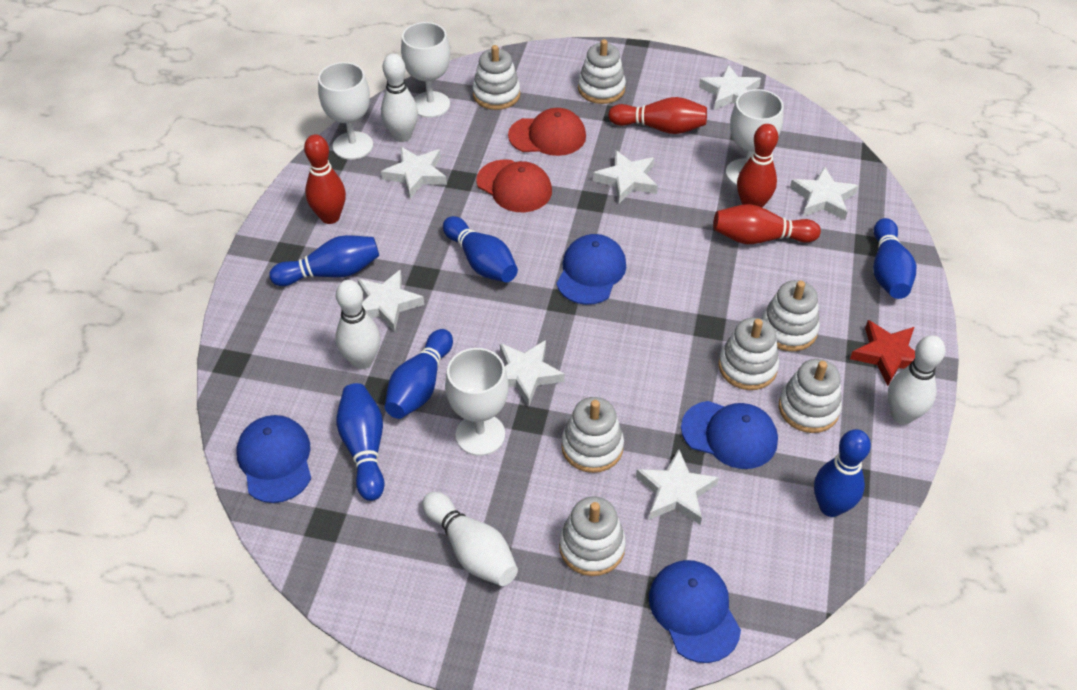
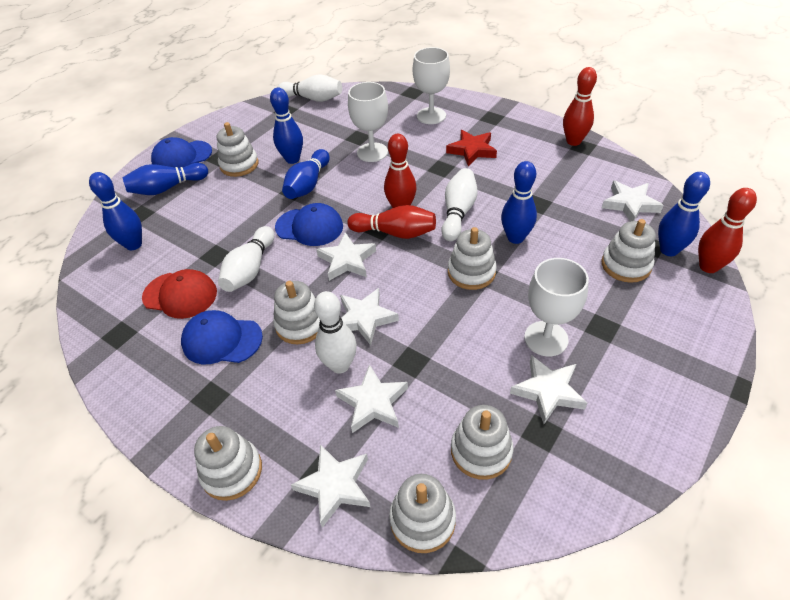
blue cap: [237,415,311,503] [556,234,626,305] [649,560,741,663] [681,401,778,469] = 4 -> [151,137,212,168] [181,310,263,364] [275,203,343,246] = 3
red cap: [476,159,552,212] [508,108,586,156] = 2 -> [142,269,217,319] = 1
white goblet: [318,62,373,160] [401,22,450,118] [445,348,509,456] [726,89,784,185] = 4 -> [348,82,388,162] [413,47,450,124] [524,258,589,356] = 3
white star: [357,269,424,332] [381,147,447,199] [500,340,565,406] [593,150,658,203] [636,449,719,525] [699,65,761,110] [790,166,859,220] = 7 -> [291,444,370,528] [316,232,376,281] [335,364,408,433] [340,288,399,345] [510,355,587,424] [602,181,664,221] = 6

